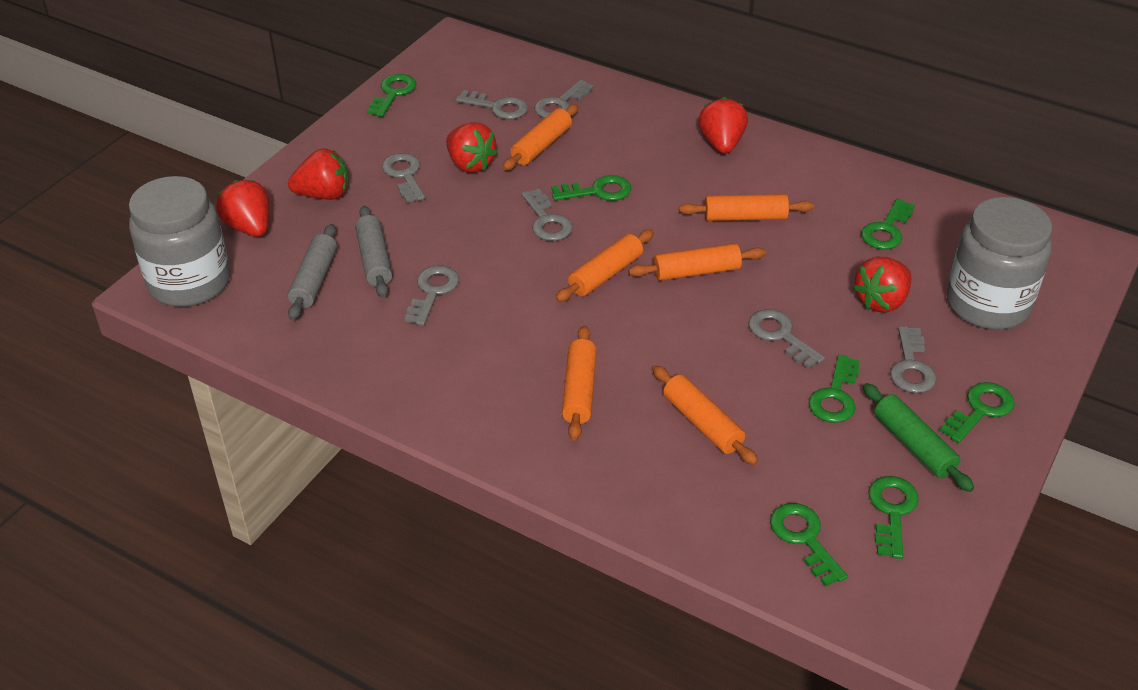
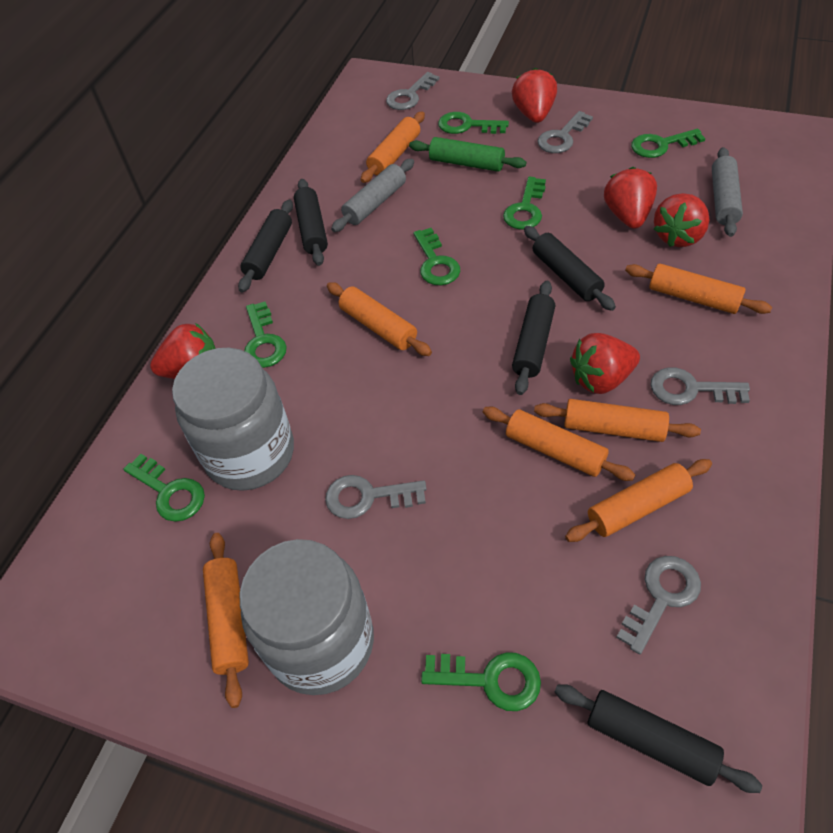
black rolling pin: none = 0 -> [238,199,293,292] [294,179,328,266] [512,281,555,395] [524,226,616,311] [555,684,762,793] = 5
grey key: [382,153,425,203] [404,265,459,326] [456,90,528,119] [521,189,573,241] [534,80,594,118] [748,309,825,369] [890,326,936,393] = 7 -> [325,475,427,519] [386,72,439,110] [537,111,593,153] [616,556,701,655] [650,367,750,405] = 5
orange rolling pin: [503,104,578,170] [555,229,654,302] [562,326,597,441] [628,243,766,281] [652,365,758,465] [679,194,814,221] = 6 -> [203,533,249,708] [327,282,432,356] [361,112,425,183] [483,407,635,481] [534,399,701,442] [565,459,712,542] [625,264,772,314] = 7

